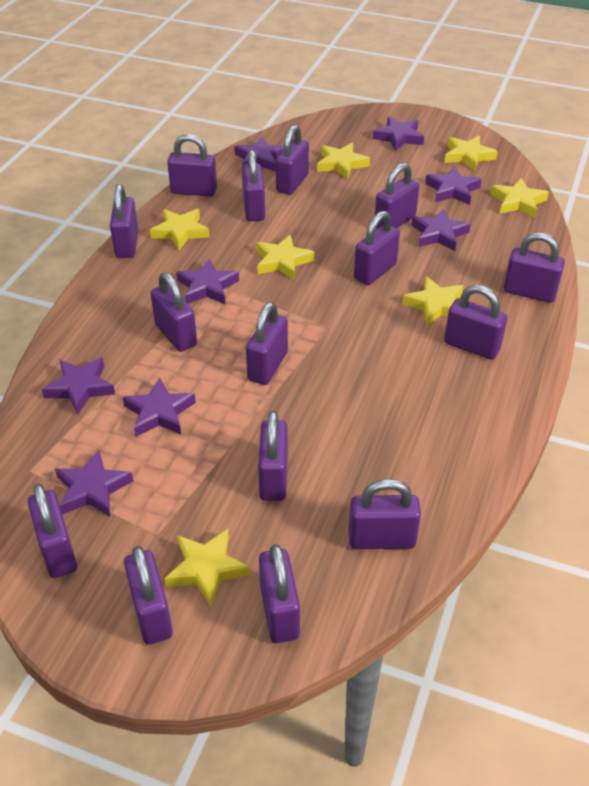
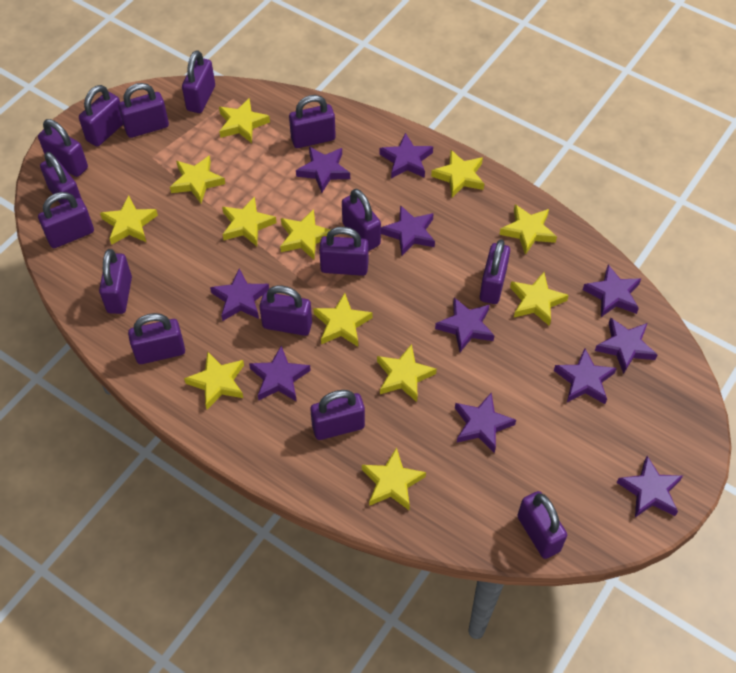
purple star: [42,357,115,415] [55,450,133,517] [123,377,196,436] [176,259,239,304] [234,136,284,172] [373,117,425,151] [411,208,471,251] [425,166,482,205] = 8 -> [210,269,269,321] [249,346,311,402] [296,147,350,193] [379,133,433,178] [381,205,435,256] [435,297,495,352] [455,392,516,453] [554,348,617,404] [583,265,641,317] [595,318,658,374] [616,456,683,517] = 11
yellow star: [150,209,210,250] [164,529,250,607] [256,235,315,280] [317,143,370,180] [402,276,464,326] [444,135,498,171] [491,178,549,218] = 7 -> [100,196,158,245] [170,155,225,203] [184,352,244,409] [219,98,270,143] [222,196,277,246] [280,209,335,260] [313,293,372,347] [362,447,426,510] [377,344,437,402] [431,150,484,197] [499,205,557,255] [510,272,569,326] = 12

